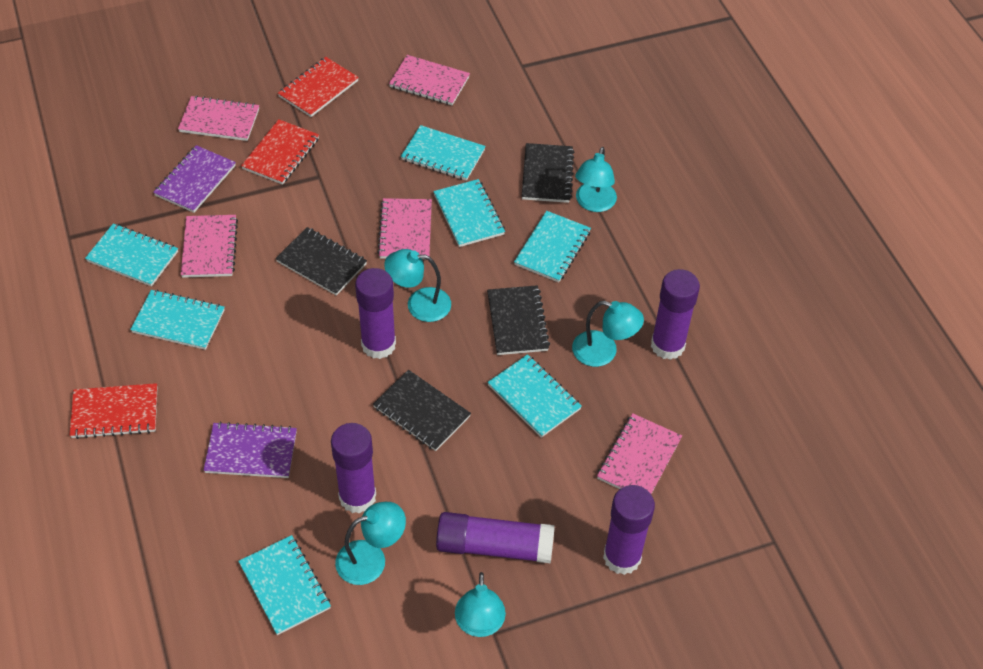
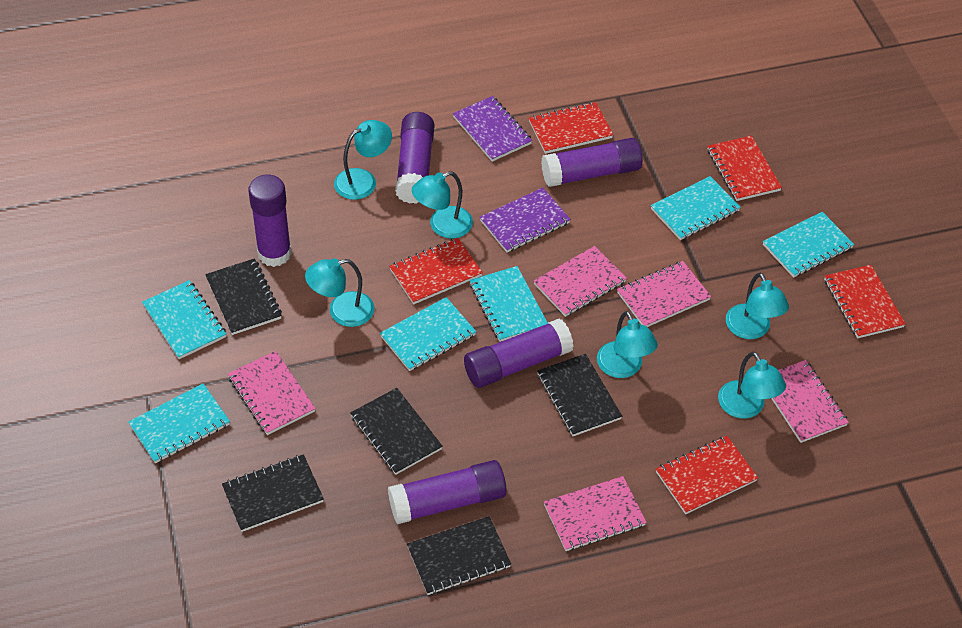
black notebook: [275,227,367,296] [373,370,471,451] [487,285,550,355] [522,143,574,203] = 4 -> [205,258,282,335] [222,454,324,532] [350,388,443,475] [407,516,511,595] [537,354,622,436] = 5
red notebook: [70,383,157,439] [241,119,319,185] [278,57,359,117] = 3 -> [389,238,483,304] [529,102,613,154] [656,436,758,514] [708,136,782,201] [824,265,906,338] = 5
turquoise lamp: [335,502,406,585] [384,249,451,322] [455,572,506,637] [572,301,644,367] [575,147,617,212] = 5 -> [305,258,375,327] [334,120,392,200] [412,171,473,239] [597,311,658,378] [718,352,786,418] [726,273,789,339] = 6
turquoise notebook: [85,223,178,287] [130,290,225,350] [238,535,331,635] [401,125,486,181] [433,179,505,247] [487,354,582,438] [514,211,591,282] = 7 -> [128,383,230,463] [142,280,226,359] [380,297,476,371] [470,266,548,342] [651,176,741,240] [763,212,854,278] = 6

